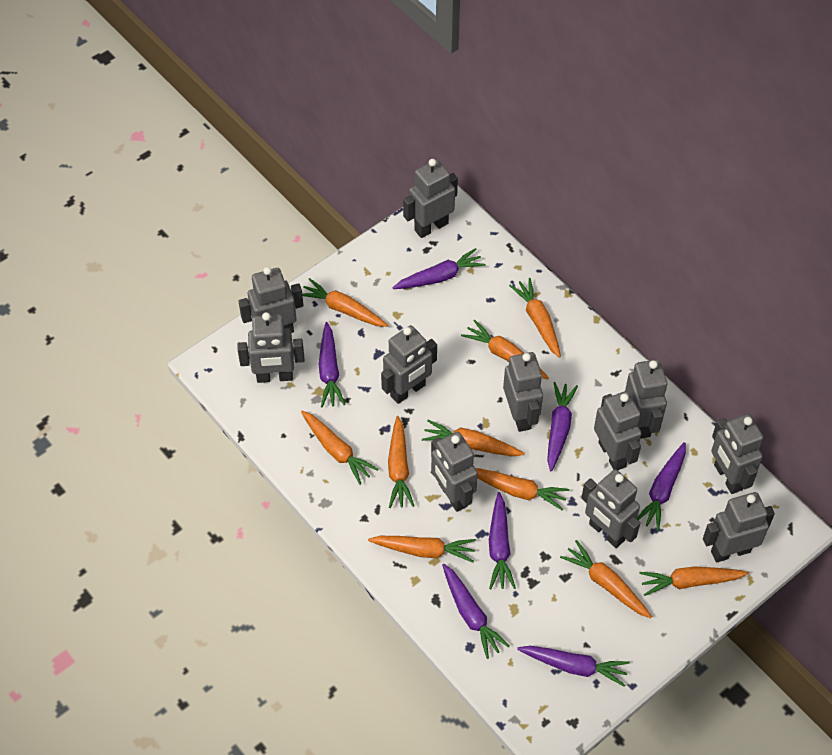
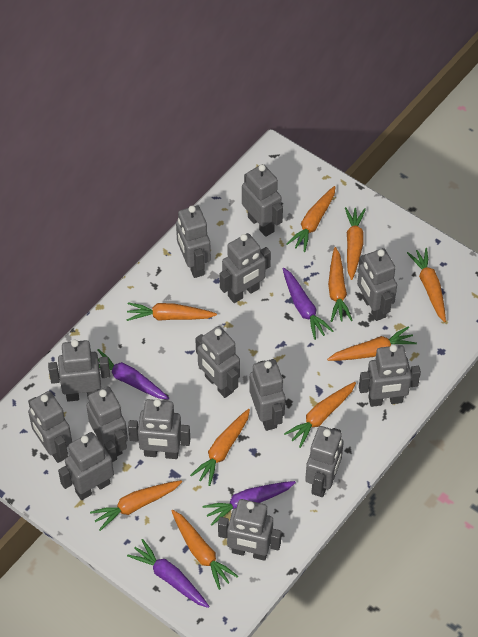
grey robot: [237,312,305,383] [239,267,304,333] [381,325,437,404] [403,159,458,238] [431,432,478,512] [503,352,543,432] [581,469,640,548] [594,391,642,470] [625,360,667,439] [703,492,775,563] [711,414,763,494] = 11 -> [28,391,72,463] [48,339,110,402] [58,432,117,500] [86,386,128,456] [128,399,190,459] [176,205,211,278] [195,326,240,398] [218,499,281,561] [219,233,271,303] [242,164,283,237] [249,359,285,431] [305,426,344,497] [357,248,397,321] [359,345,421,407] = 14
purple carrot: [318,322,346,408] [393,248,486,289] [442,564,510,659] [489,492,516,589] [517,646,629,687] [547,382,578,471] [637,442,686,531] = 7 -> [97,349,169,400] [127,539,210,608] [202,481,296,526] [283,268,334,340] = 4

